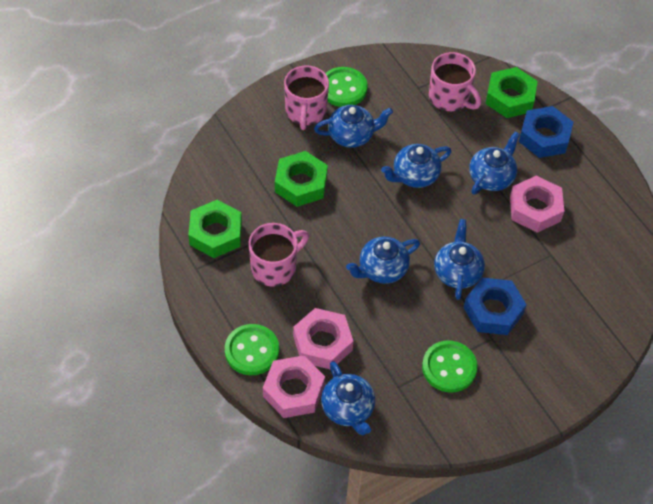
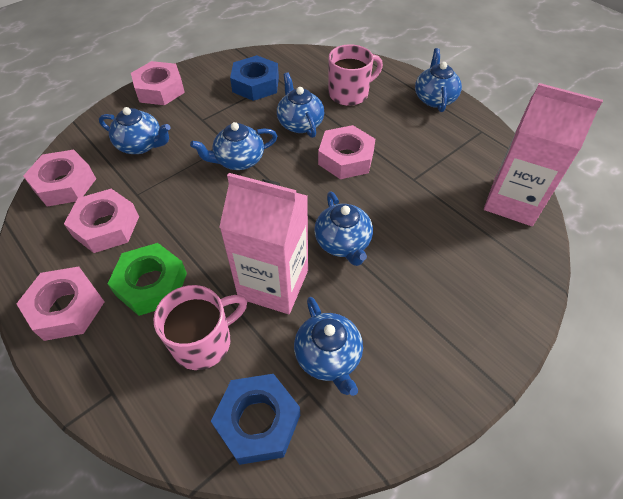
green button: [225,324,279,375] [325,67,367,107] [422,341,478,393] = 3 -> none = 0
green nut: [188,200,242,258] [275,151,328,207] [485,67,538,118] = 3 -> [108,243,187,316] = 1
pink carton: none = 0 -> [219,173,308,314] [484,83,603,226] = 2
pink mug: [249,223,309,287] [284,66,329,130] [429,52,481,111] = 3 -> [153,285,247,370] [329,44,383,106] = 2
pink nut: [263,355,325,418] [293,308,354,370] [510,176,564,233] = 3 -> [16,267,105,341] [23,150,96,207] [64,189,139,253] [131,61,185,105] [318,125,375,179] = 5

